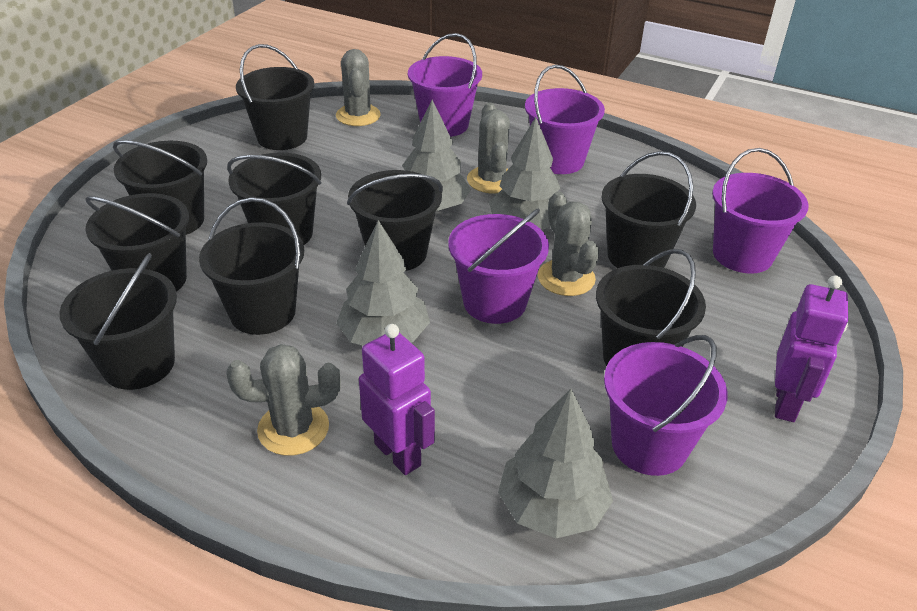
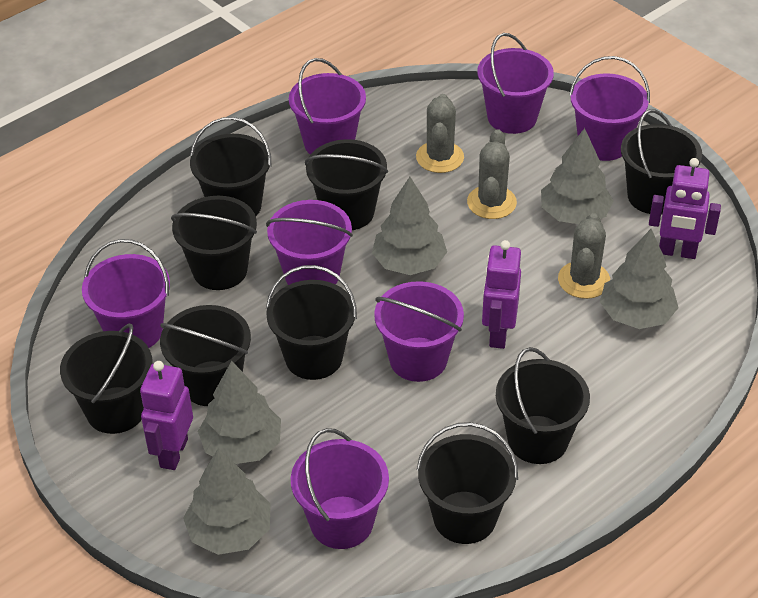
grey cactus: [226,344,341,456] [336,49,381,126] [467,102,510,193] [538,191,599,296] = 4 -> [416,94,464,173] [467,129,517,219] [558,213,610,299] = 3
grey tree: [336,220,430,346] [402,100,471,211] [489,117,561,230] [498,388,613,538] = 4 -> [183,449,271,555] [198,361,281,464] [372,177,447,275] [541,128,614,224] [600,229,679,329] = 5
purple bucket: [408,33,482,137] [448,208,549,324] [525,65,605,174] [604,335,728,476] [712,148,809,273] = 5 -> [82,239,170,348] [266,200,353,285] [289,58,366,155] [291,428,389,549] [374,281,464,382] [477,33,554,134] [569,56,650,161] = 7
purple robot: [359,324,435,475] [775,275,848,422] = 2 -> [140,361,193,470] [482,240,521,349] [649,158,721,259] = 3

